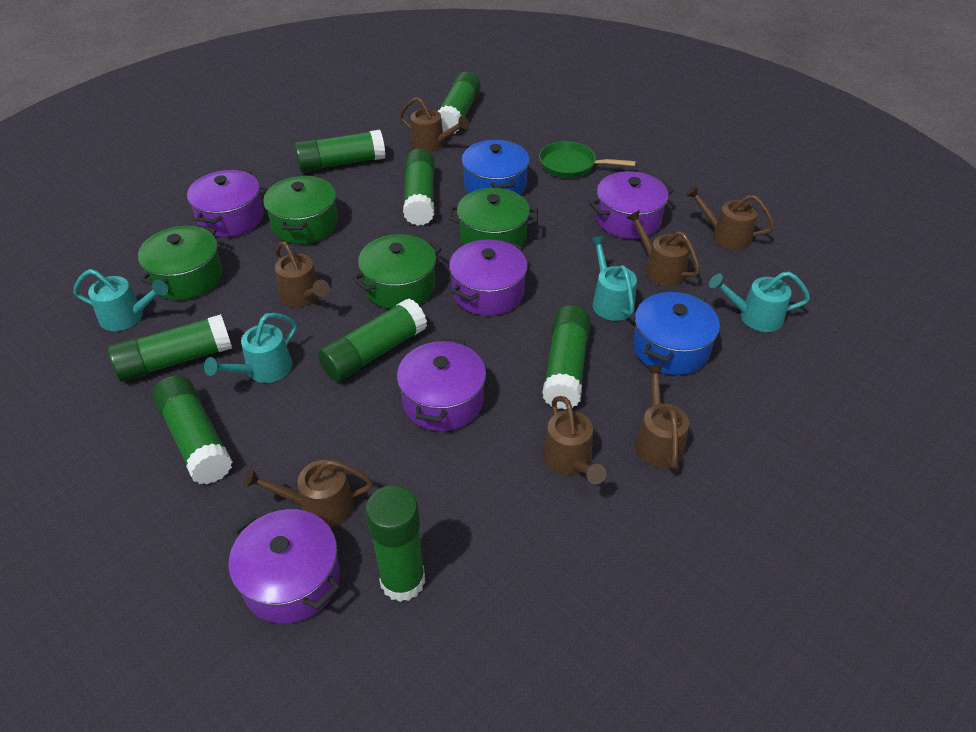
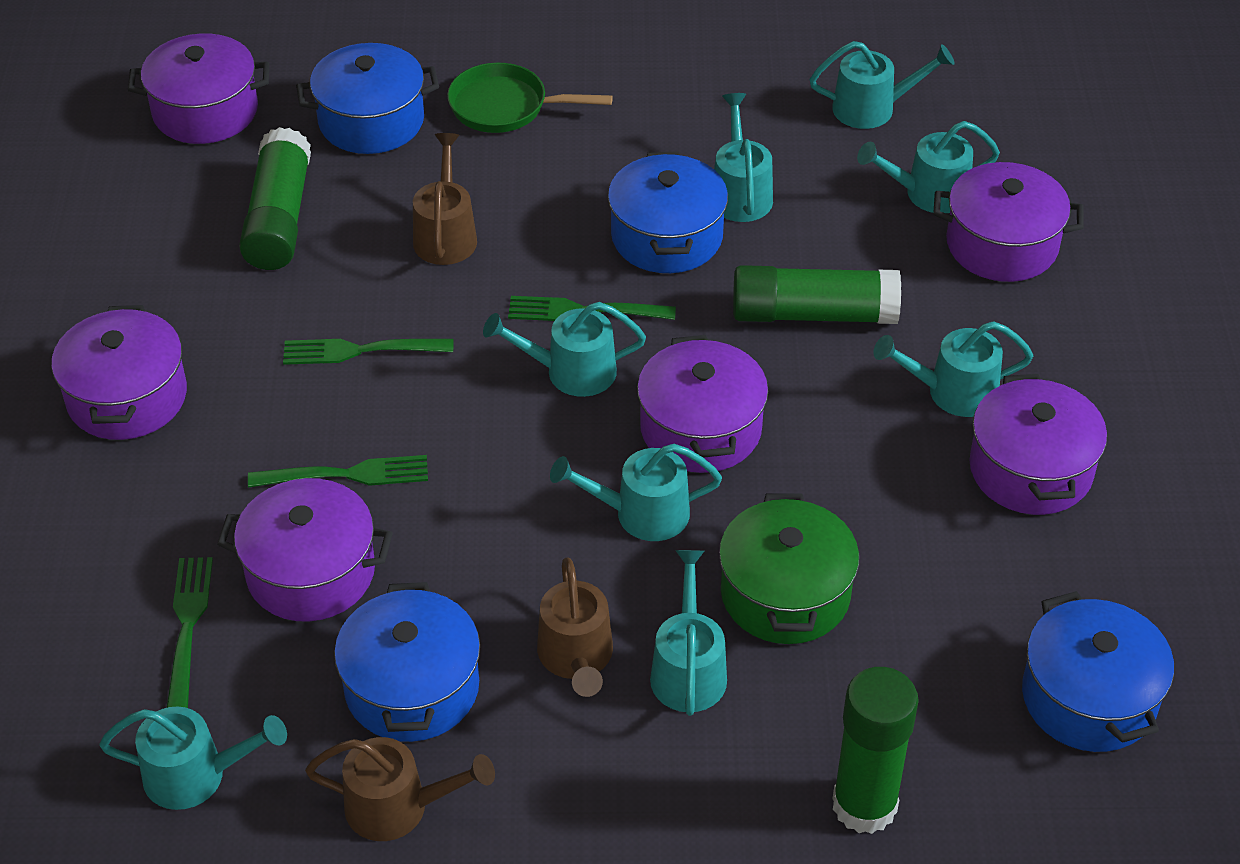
blue pot: [462,139,530,195] [633,291,720,375] = 2 -> [296,43,439,154] [334,582,480,742] [608,151,728,273] [1022,591,1174,752] = 4
brown watering can: [243,460,373,527] [275,241,329,307] [400,97,469,152] [543,396,606,484] [626,210,700,287] [635,365,689,469] [685,185,775,250] = 7 -> [305,737,495,841] [413,133,477,265] [537,557,613,697] = 3
green fork: none = 0 -> [167,557,213,708] [248,455,428,488] [283,339,453,365] [508,296,676,321] = 4
green glue stick: [108,314,232,382] [152,376,233,485] [294,130,386,172] [318,298,427,382] [365,485,425,602] [403,149,435,226] [438,71,481,134] [542,305,591,410] = 8 -> [239,127,311,270] [733,265,901,324] [832,667,919,834] = 3
green pot: [138,225,223,300] [263,175,338,244] [352,234,442,309] [448,188,538,246] = 4 -> [719,493,859,644] = 1
purple pot: [187,169,264,237] [229,509,340,624] [397,338,486,431] [449,239,528,316] [589,171,674,239] = 5 -> [51,305,187,440] [128,33,270,144] [217,478,393,622] [637,335,768,473] [933,162,1084,282] [969,374,1107,515] = 6
turquoise watering can: [73,269,168,331] [204,313,297,383] [589,236,637,321] [709,271,810,332] = 4 -> [99,706,287,810] [483,302,646,397] [550,444,722,541] [650,550,727,716] [714,93,773,222] [810,41,955,129] [857,121,1000,213] [873,321,1033,417] = 8

